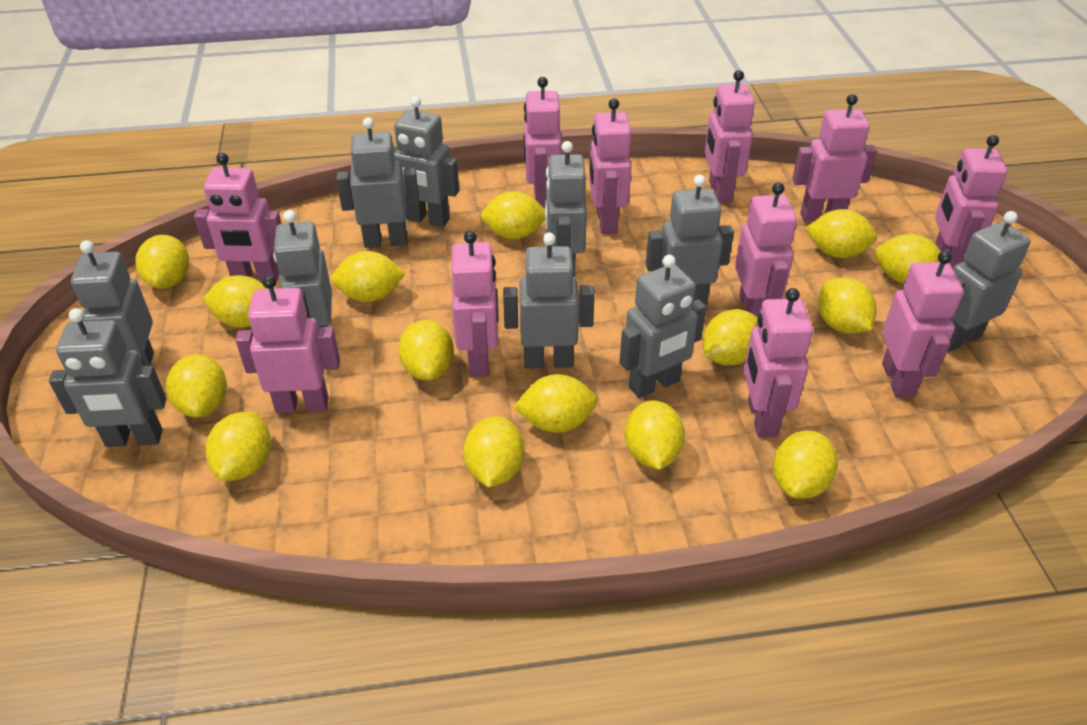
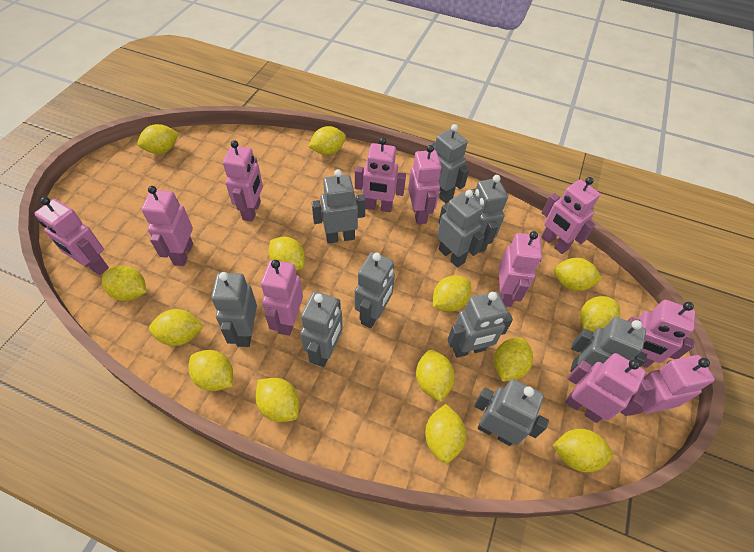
yellow lemon: [136,235,189,289] [166,354,227,417] [202,275,267,328] [205,412,271,481] [331,251,406,302] [398,320,454,380] [463,416,525,487] [481,191,545,239] [513,374,598,433] [624,400,685,470] [703,309,758,366] [773,430,838,499] [805,209,877,258] [818,277,876,334] [875,234,941,283] = 15 -> [102,266,146,301] [137,124,179,154] [149,309,204,346] [188,350,233,391] [255,378,299,422] [269,237,305,271] [308,126,346,155] [416,350,455,402] [425,404,466,463] [433,276,471,312] [494,338,533,381] [552,429,613,472] [554,258,602,291] [580,296,621,332] = 14

